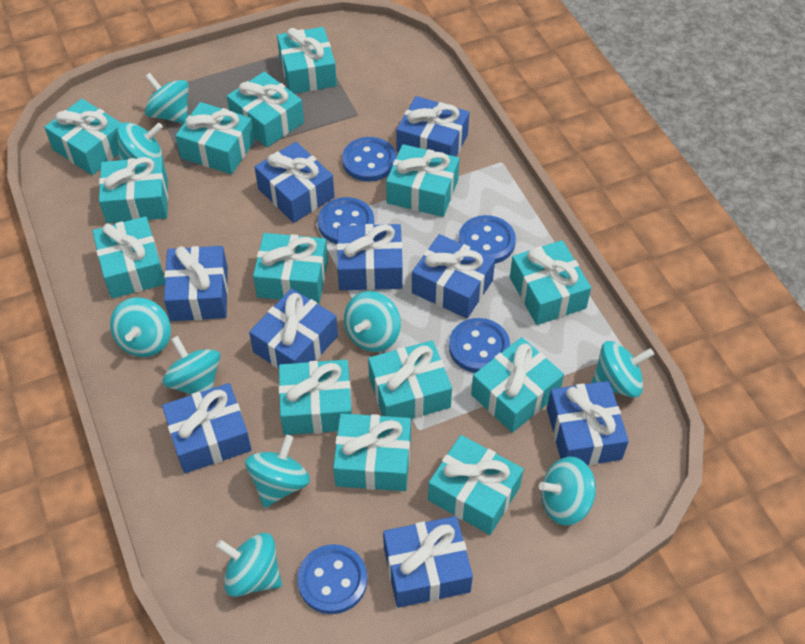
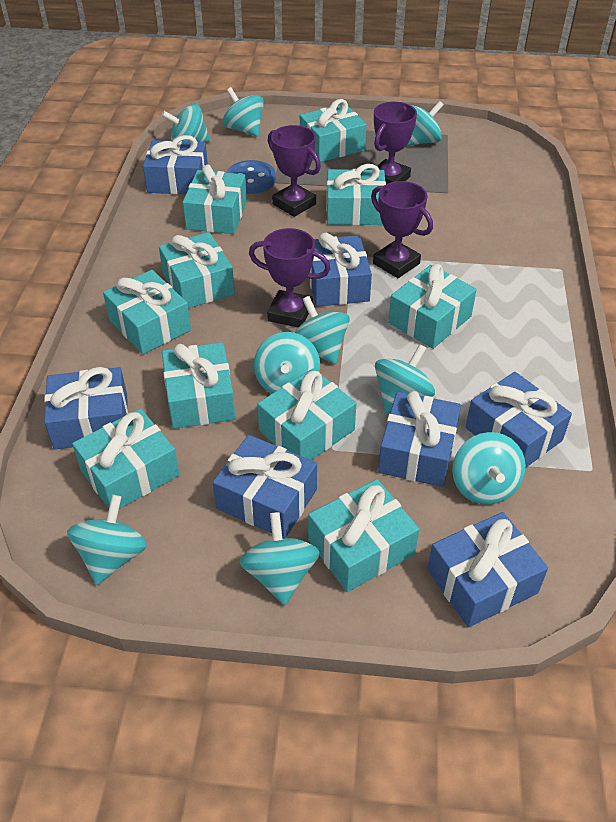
blue button: [297,544,367,614] [318,197,374,244] [342,137,396,182] [449,318,510,373] [458,215,516,264] = 5 -> [226,160,276,194] = 1
blue gift: [162,383,252,473] [164,246,228,321] [249,288,338,369] [255,142,335,223] [337,224,403,290] [383,516,473,608] [396,96,469,156] [412,234,495,319] [547,381,629,465] = 9 -> [44,367,128,449] [143,135,208,194] [213,435,317,538] [309,233,372,307] [378,391,461,487] [427,512,548,628] [466,372,572,467] = 7
purple trophy: none = 0 -> [249,228,331,327] [268,125,321,217] [371,181,433,278] [374,102,417,184] = 4
turquoise gift: [44,99,122,175] [92,216,165,299] [99,157,168,223] [175,102,255,174] [227,71,304,147] [253,233,328,303] [277,27,337,94] [279,360,352,435] [333,413,411,491] [368,340,452,419] [386,144,459,217] [428,435,524,535] [471,337,564,433] [510,240,591,325] = 14 -> [72,408,180,509] [103,270,191,354] [159,232,235,308] [162,342,236,429] [183,165,247,234] [257,368,356,460] [300,99,367,162] [308,479,419,592] [326,164,386,225] [388,264,477,349] = 10

